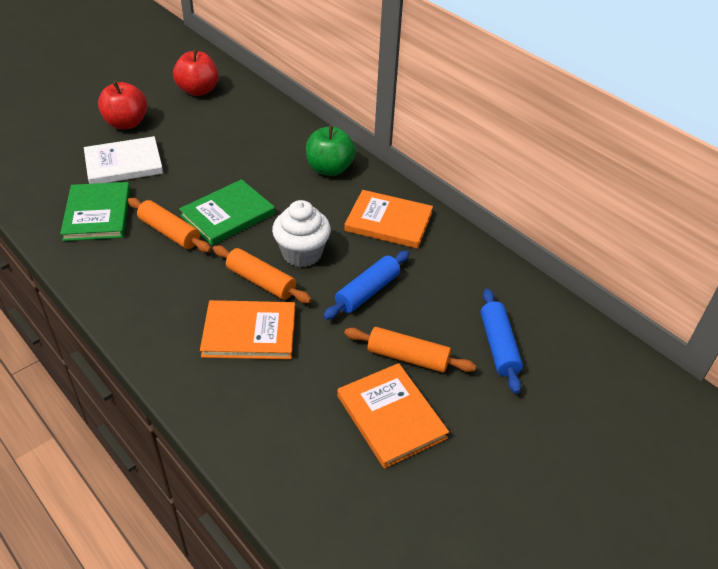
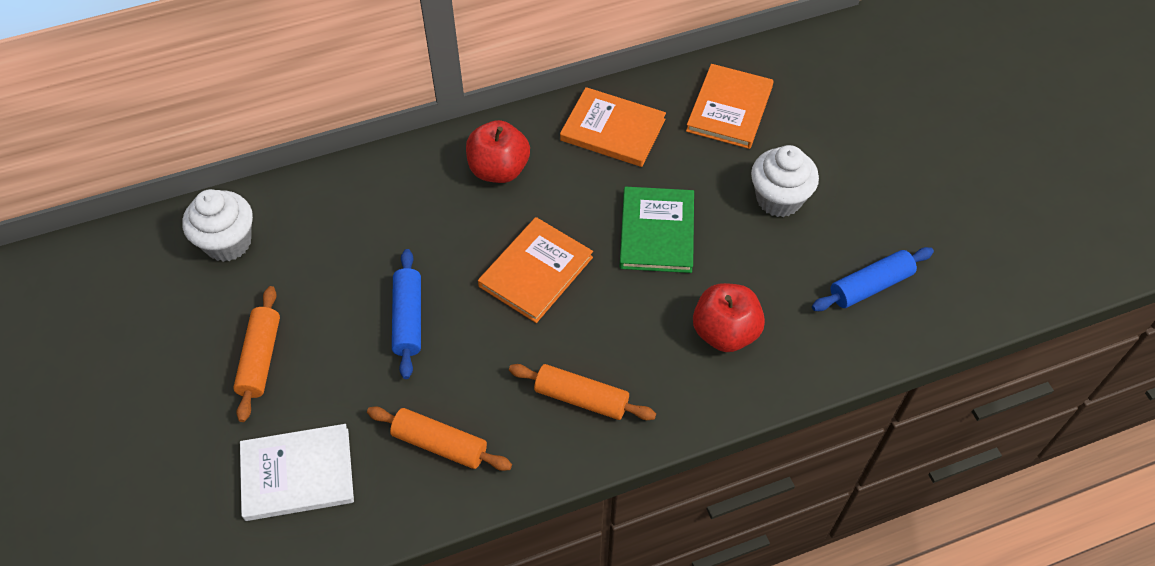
green apple: [306,125,356,176] = 1 -> none = 0
green book: [60,182,130,241] [179,179,275,246] = 2 -> [619,187,694,273] = 1
white cupcake: [272,200,331,267] = 1 -> [182,189,253,262] [751,145,819,217] = 2

